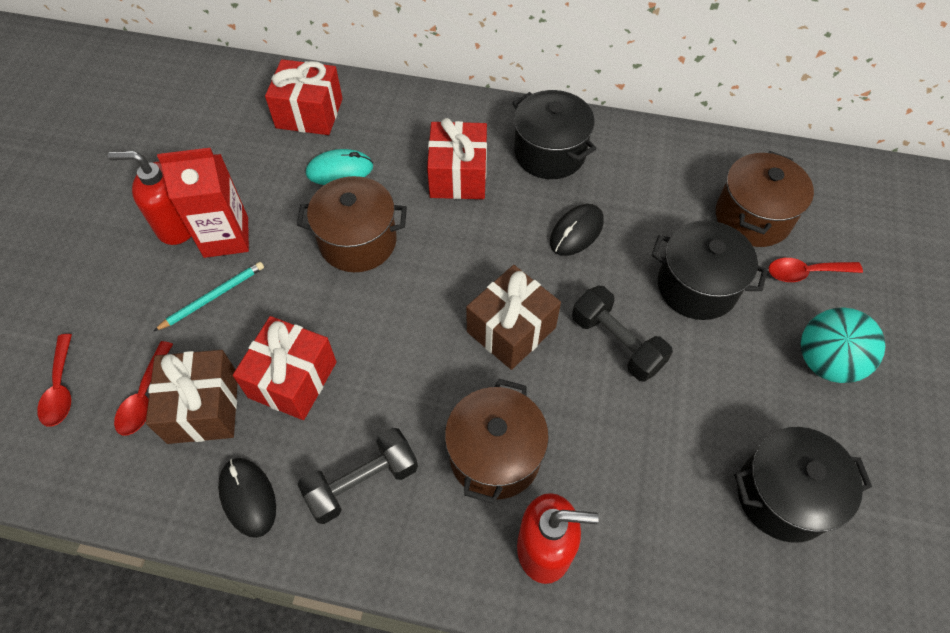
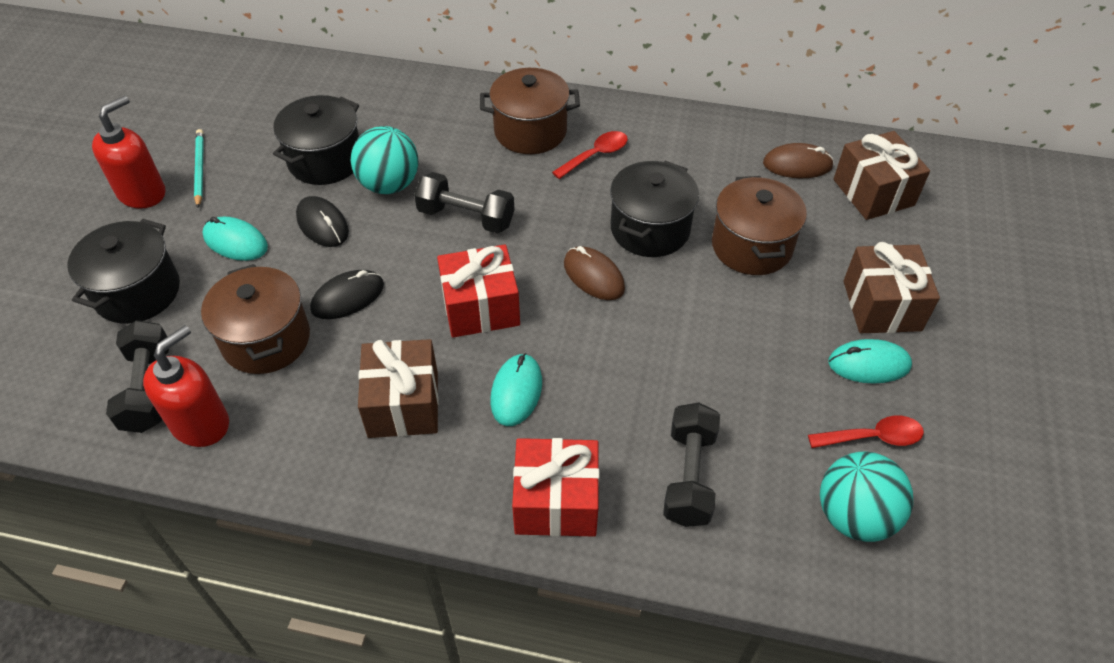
black dumbbell: [298,428,418,524] [572,286,673,382] = 2 -> [106,320,169,433] [414,172,515,234] [663,403,720,527] = 3
brown gift: [146,350,238,444] [466,265,561,370] = 2 -> [358,339,439,438] [833,131,930,220] [843,242,940,333] = 3
brown mouse: none = 0 -> [564,246,625,300] [763,143,834,178] = 2
red carton: [157,148,249,258] = 1 -> none = 0
red gift: [233,316,337,420] [265,59,343,135] [427,118,487,199] = 3 -> [437,244,520,337] [512,438,599,537] = 2
red spoon: [37,334,72,427] [114,341,173,436] [769,258,863,282] = 3 -> [552,131,628,179] [808,416,924,448] = 2
turquoise ball: [801,307,885,383] = 1 -> [351,126,419,194] [820,452,913,542] = 2
turquoise mouse: [306,149,373,185] = 1 -> [202,217,268,261] [490,353,542,426] [828,339,912,384] = 3

